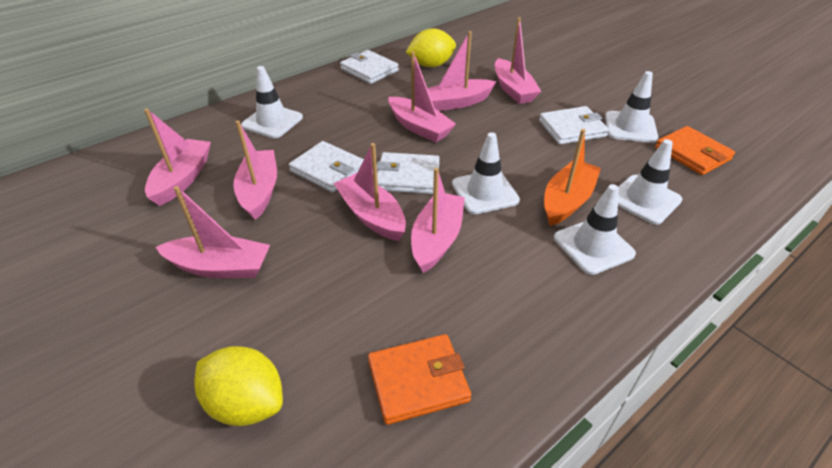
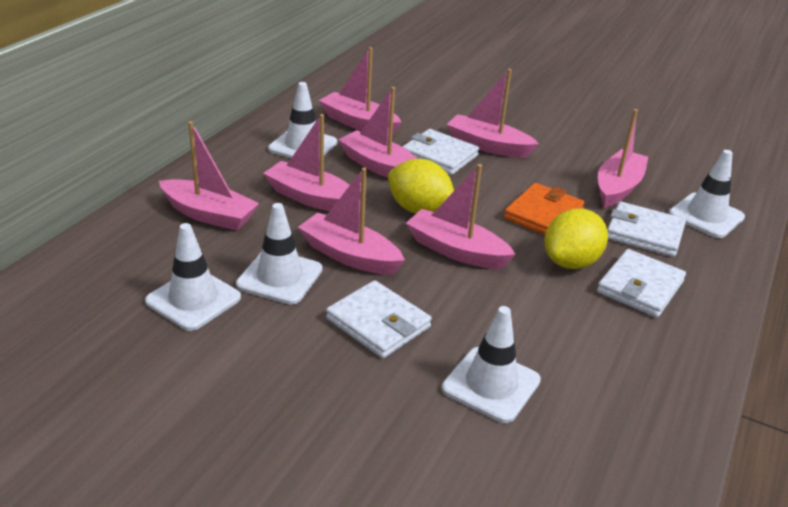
orange boat: [544,129,601,226] = 1 -> none = 0
orange wallet: [368,334,471,425] [655,126,735,175] = 2 -> [504,183,585,235] = 1

